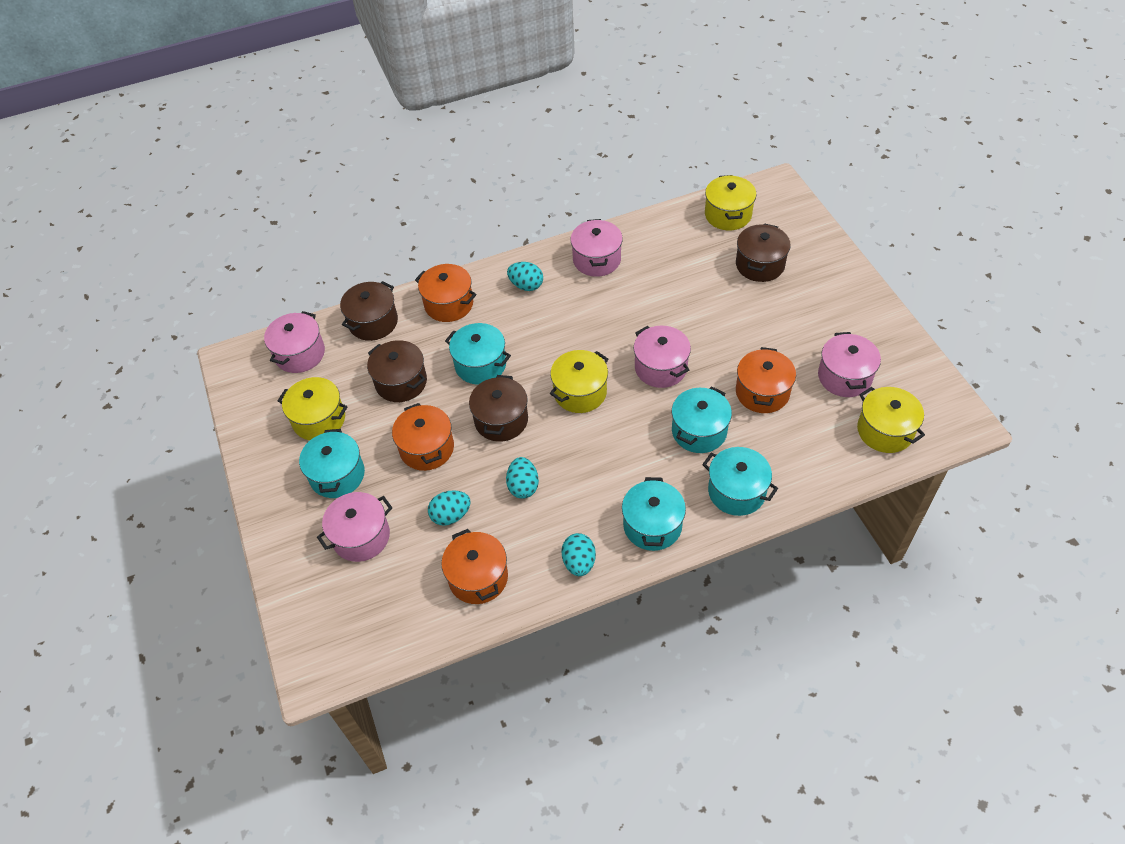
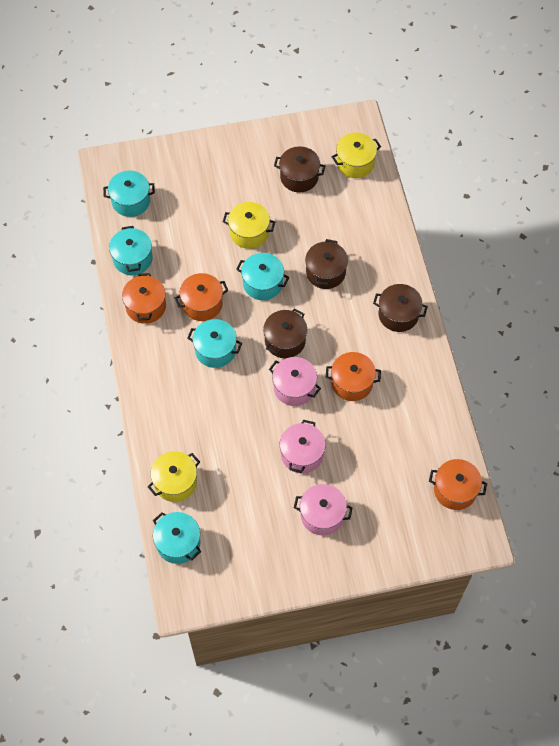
pink pot: [264,311,325,373] [317,492,393,562] [570,219,623,277] [634,326,691,388] [818,332,881,397] = 5 -> [269,357,321,406] [280,420,326,473] [294,484,353,535] = 3
turquoise egg: [428,490,471,526] [506,457,539,499] [507,262,543,291] [561,533,596,576] = 4 -> none = 0
yellow pot: [278,377,348,440] [550,350,608,413] [705,175,756,230] [857,387,925,453] = 4 -> [148,451,200,502] [223,202,275,249] [332,133,381,178] = 3

